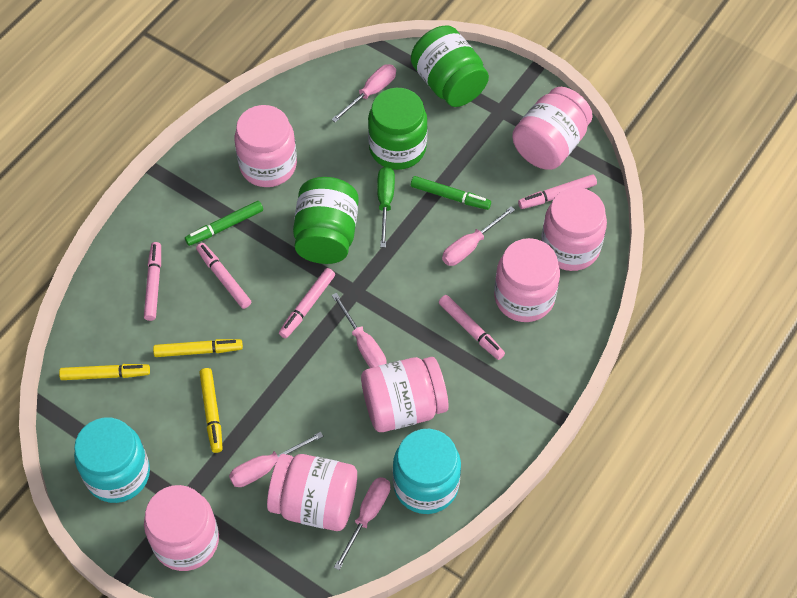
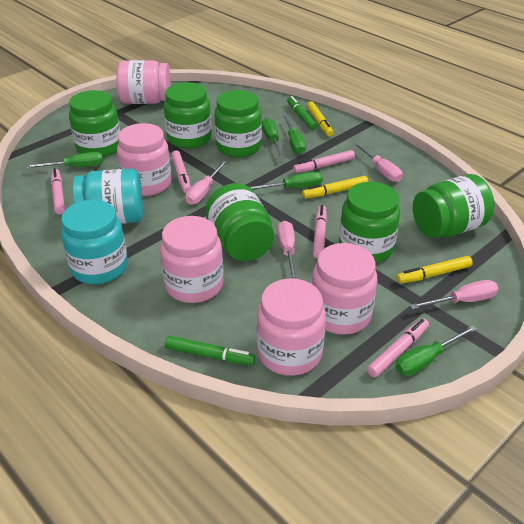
green jar: [293,177,359,264] [368,88,428,170] [411,25,489,107] = 3 -> [69,90,120,157] [164,82,212,149] [205,183,274,261] [214,90,262,158] [339,182,400,263] [413,174,494,238] = 6
green screwdriver: [377,167,395,248] = 1 -> [26,152,103,168] [250,172,323,190] [262,118,285,158] [283,115,306,154] [395,325,477,376] = 5
pink jar: [144,485,219,571] [234,105,297,187] [267,454,357,531] [361,357,449,432] [494,238,560,322] [512,87,593,170] [541,188,607,271] = 7 -> [116,60,171,104] [117,123,171,196] [160,216,224,303] [256,278,326,376] [311,243,378,335] = 5
pink screwdriver: [229,432,323,487] [331,64,396,123] [332,293,387,368] [334,477,390,570] [442,206,515,266] = 5 -> [185,160,228,205] [277,221,297,279] [353,142,403,182] [410,280,498,309] = 4

